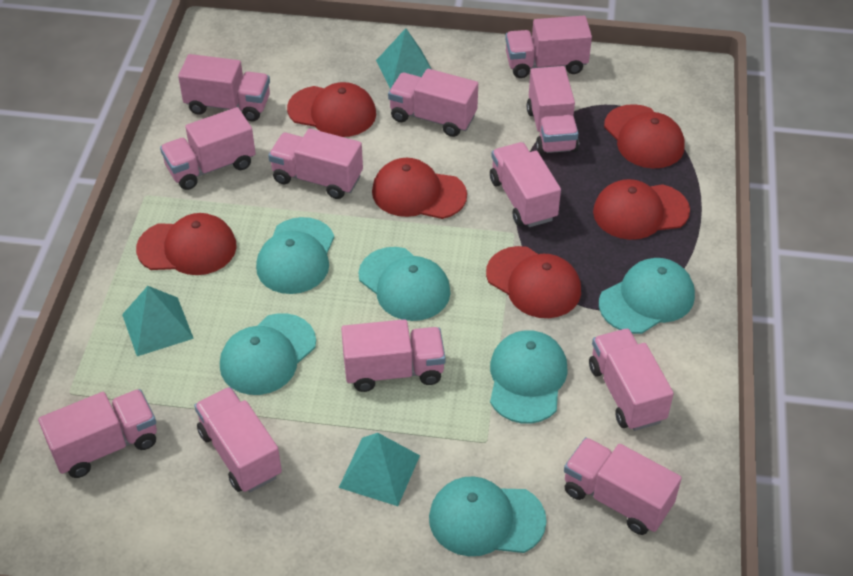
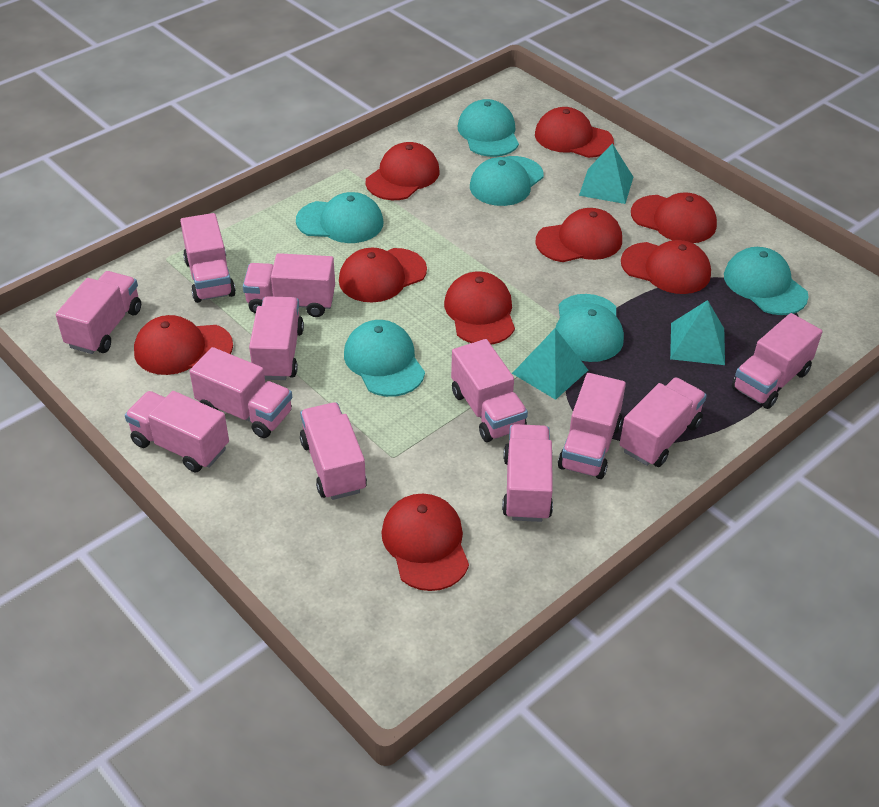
red cap: [136,213,237,275] [287,82,376,137] [372,158,467,219] [486,246,581,318] [593,179,690,240] [604,104,685,169] = 6 -> [134,315,233,375] [339,248,427,303] [366,142,440,200] [381,494,469,591] [444,272,515,345] [535,107,614,158] [535,208,622,262] [621,240,711,294] [631,192,717,243] = 9

